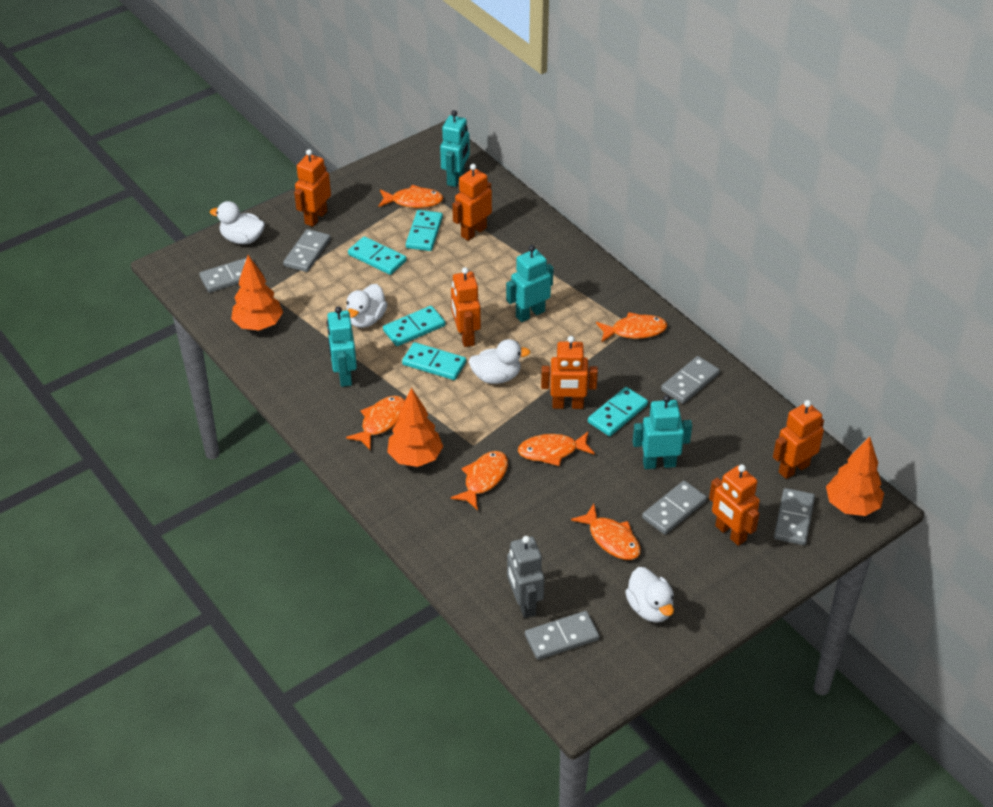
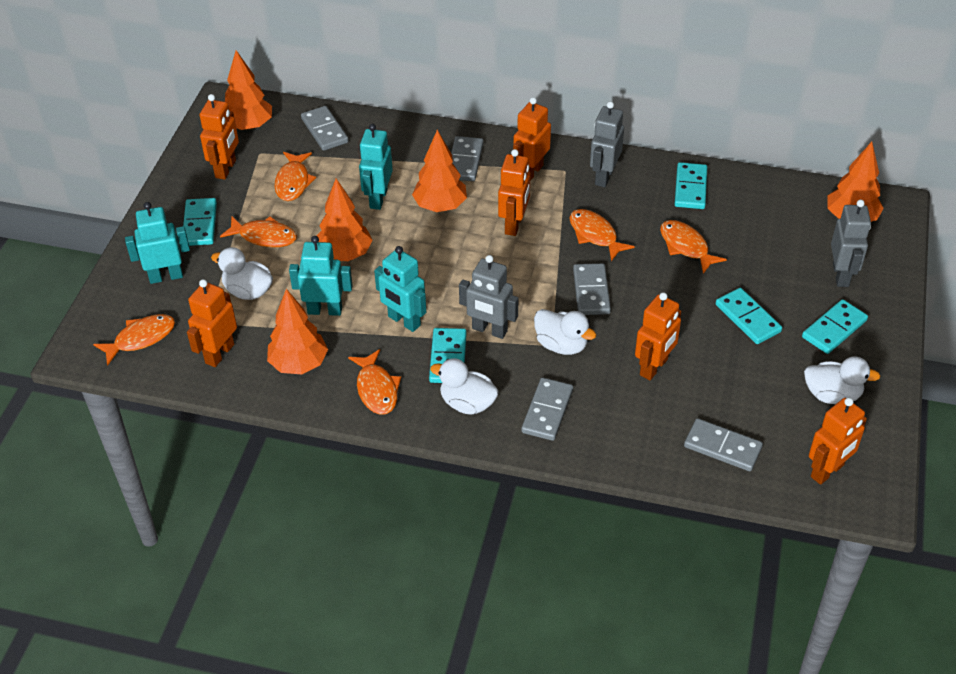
grey domino: [199,257,254,293] [283,229,331,272] [525,611,600,660] [642,481,707,535] [661,356,720,404] [774,488,815,545] = 6 -> [301,106,349,151] [451,136,484,181] [521,377,573,441] [573,263,611,315] [684,418,763,471] = 5
grey robot: [507,536,544,618] = 1 -> [459,255,518,339] [590,101,624,187] [831,200,871,287] = 3
orange tree: [231,255,283,330] [387,388,443,467] [826,436,884,516] = 3 -> [225,50,272,130] [267,289,328,374] [317,178,372,261] [412,130,467,212] [827,142,884,222] = 5

